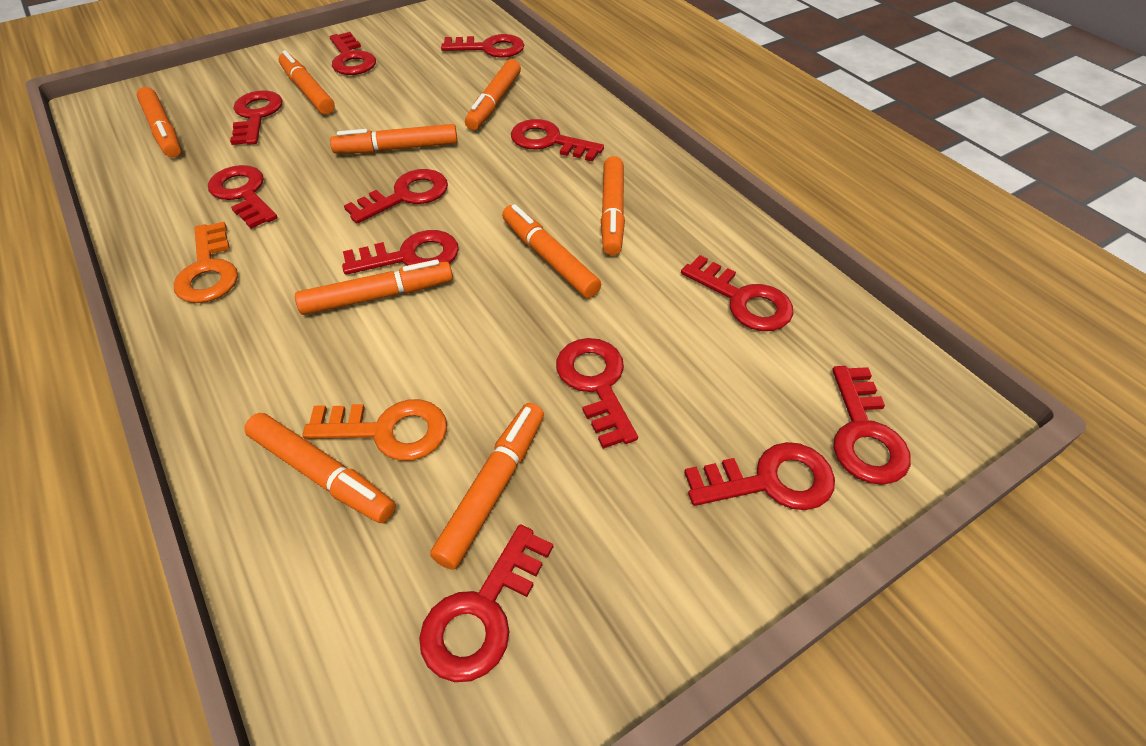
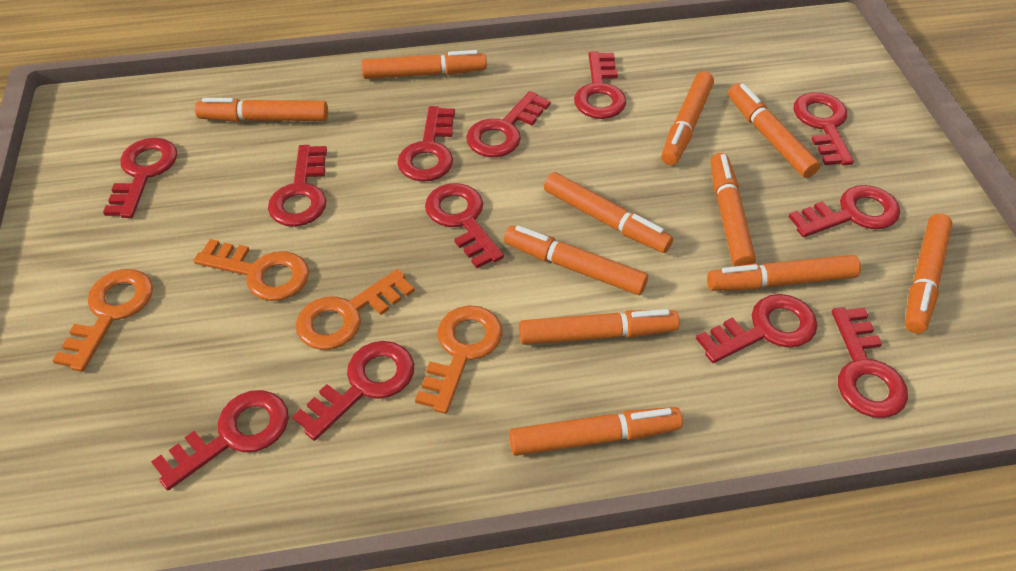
orange key: [174,222,238,303] [303,399,447,461] = 2 -> [52,269,153,372] [193,239,309,301] [296,269,415,350] [415,305,503,414] = 4
orange marker: [137,87,181,157] [244,413,396,523] [279,50,335,115] [295,259,453,315] [330,124,458,154] [430,403,544,570] [465,59,521,130] [502,204,601,298] [601,156,625,255] = 9 -> [195,98,328,122] [361,50,487,79] [504,226,648,295] [509,407,683,456] [519,309,680,345] [544,172,673,253] [661,71,714,165] [707,255,861,291] [711,153,756,267] [728,83,820,178] [905,214,953,333] = 11

